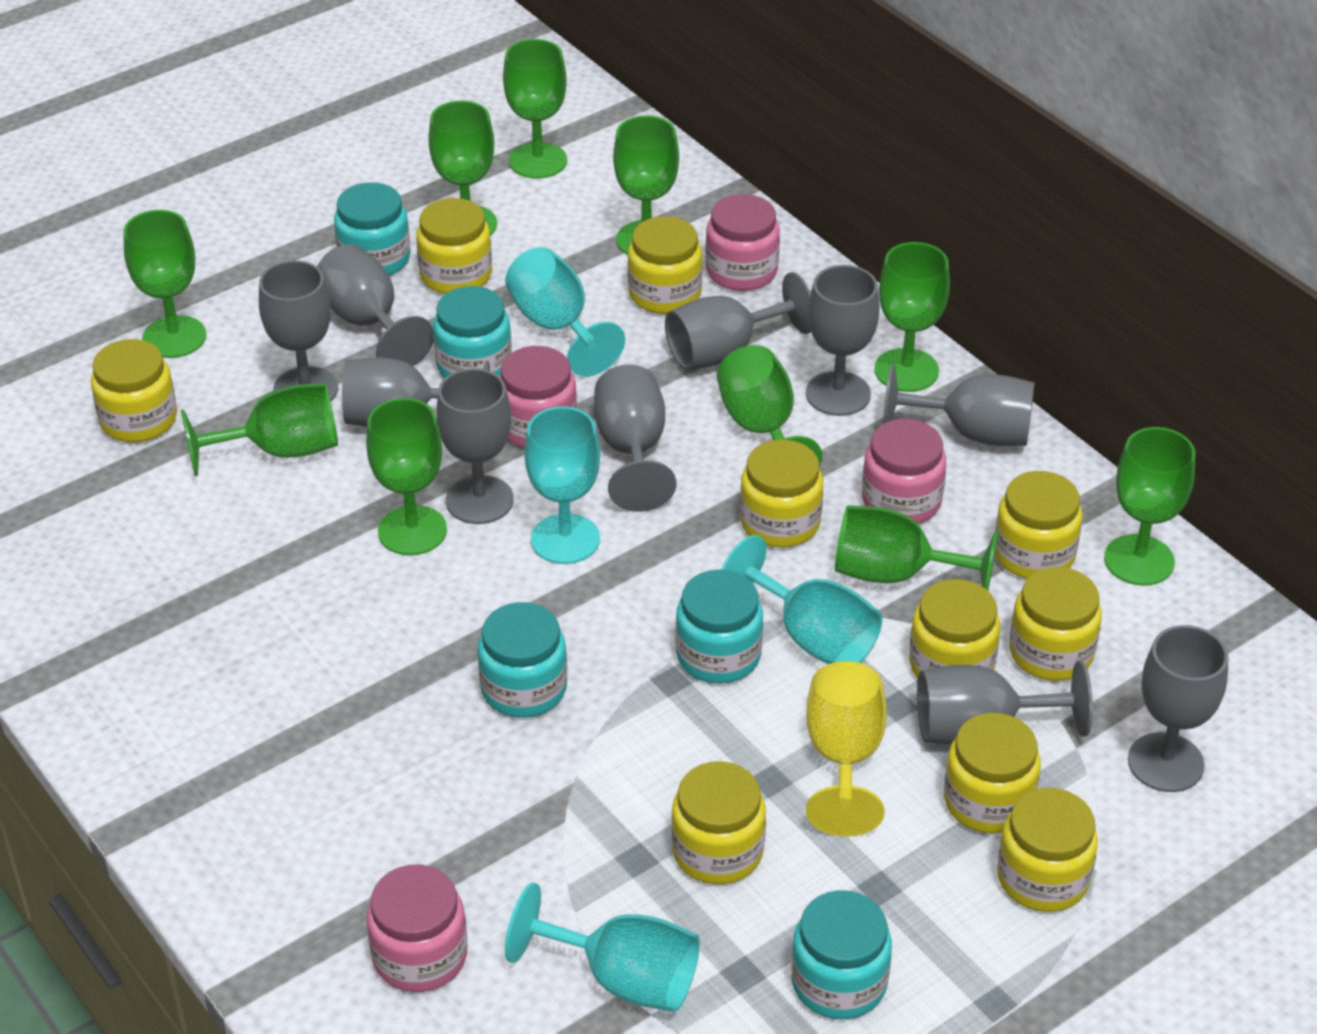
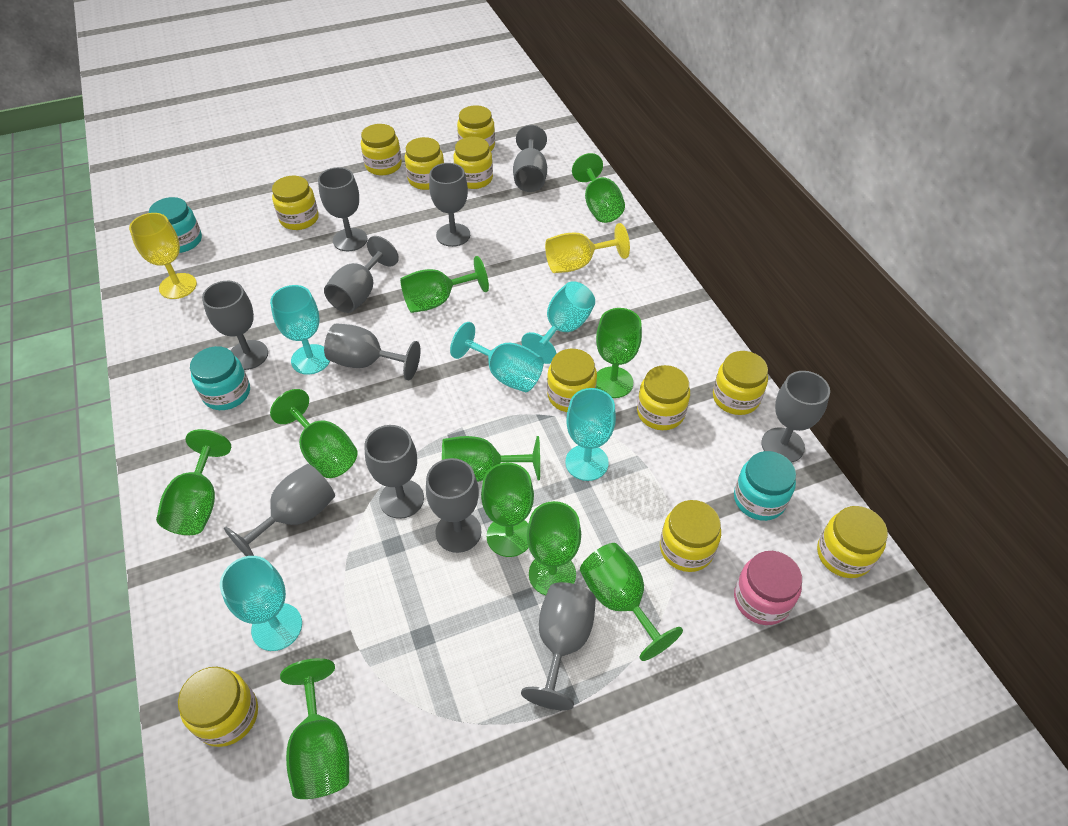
grey goblet: [259,260,338,401] [317,244,434,366] [342,357,490,427] [437,368,514,524] [594,364,676,512] [665,272,811,370] [806,265,880,416] [883,365,1035,446] [917,661,1093,745] [1128,625,1229,792] = 10 -> [202,281,268,370] [224,464,335,556] [318,167,367,251] [324,236,399,313] [324,323,420,380] [364,425,424,519] [426,458,481,553] [429,163,470,247] [513,125,547,192] [521,582,596,710] [761,371,830,463] = 11
pink jar: [367,864,467,992] [499,346,577,448] [705,194,780,291] [862,419,946,524] = 4 -> [734,551,802,625] = 1
turquoise goblet: [505,247,625,376] [505,883,700,1012] [524,406,600,564] [721,535,882,664] = 4 -> [220,556,302,651] [270,285,330,375] [450,322,544,392] [521,281,595,364] [565,388,616,481] = 5
turquoise jar: [334,182,410,276] [433,286,512,378] [478,602,567,718] [676,569,763,684] [791,890,892,1019] = 5 -> [149,197,202,253] [190,346,250,410] [734,451,796,521] = 3
yellow goblet: [806,661,887,837] = 1 -> [129,213,197,299] [545,223,630,273] = 2
yellow jar: [91,339,177,442] [416,198,492,294] [627,216,703,314] [671,761,766,884] [740,440,823,547] [909,579,1000,678] [944,713,1041,834] [995,471,1083,579] [997,788,1098,912] [1009,567,1102,681] = 10 -> [178,667,258,747] [272,176,319,230] [361,124,402,175] [405,137,444,190] [453,137,493,189] [457,105,495,151] [547,349,597,412] [637,365,690,430] [660,500,721,572] [713,351,768,415] [817,506,888,578] = 11

